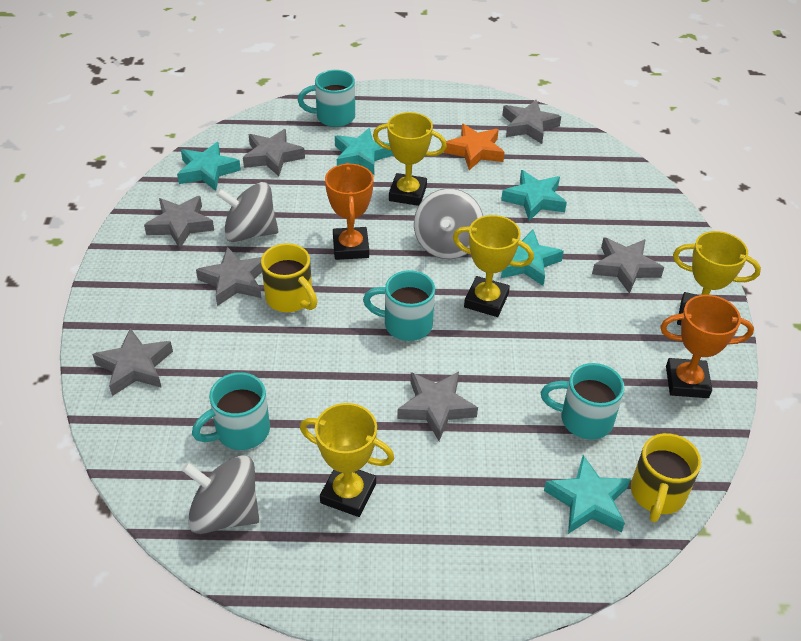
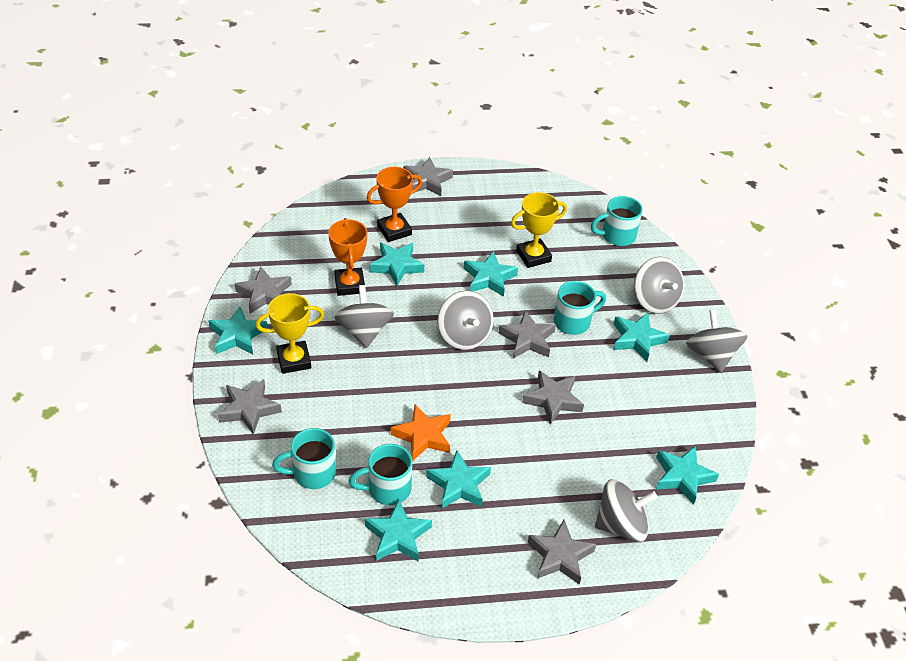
grey spinning top: [182,456,259,534] [216,182,278,242] [414,188,483,259] = 3 -> [334,285,394,348] [437,290,494,350] [595,479,658,542] [634,257,684,314] [686,309,747,372] = 5
grey star: [92,328,173,396] [144,196,214,249] [196,247,262,306] [243,129,305,176] [397,372,478,441] [502,100,561,144] [592,237,664,294] = 7 -> [218,379,282,435] [235,267,292,313] [403,157,453,196] [499,310,556,358] [523,371,584,424] [528,520,596,585] = 6
turquoise star: [177,142,241,191] [335,128,393,175] [501,170,567,221] [501,230,564,286] [544,455,630,534] = 5 -> [208,306,268,354] [365,500,432,561] [370,243,424,286] [426,450,491,508] [464,251,518,297] [613,313,670,361] [656,446,719,505] = 7
yellow mug: [261,243,318,312] [631,433,701,523] = 2 -> none = 0
yellow trophy: [300,403,395,517] [373,112,447,206] [453,215,534,317] [673,231,761,325] = 4 -> [255,293,324,374] [511,192,567,268] = 2

